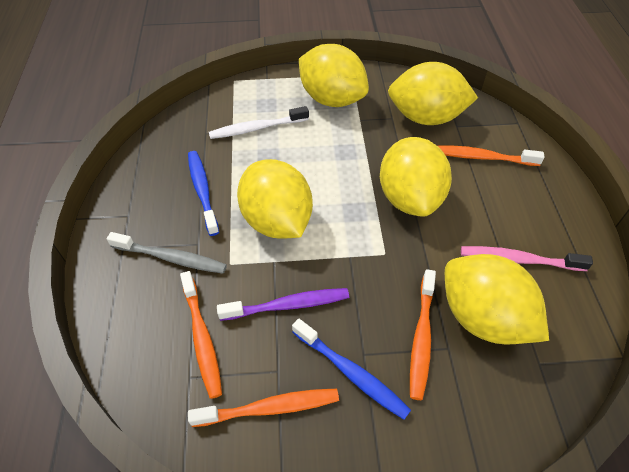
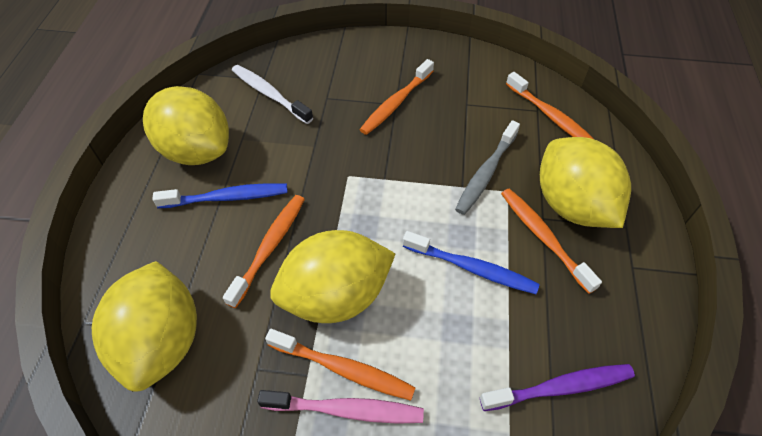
orange toothbrush: [180,271,222,399] [188,388,339,427] [410,269,436,400] [437,145,544,166] = 4 -> [223,195,305,308] [265,329,416,401] [359,59,434,135] [501,189,602,294] [506,72,593,139] = 5
yellow lemon: [237,159,313,239] [299,44,369,107] [380,137,452,217] [388,62,478,125] [445,254,549,345] = 5 -> [92,261,197,392] [143,86,229,165] [270,230,395,323] [540,137,631,228] = 4

